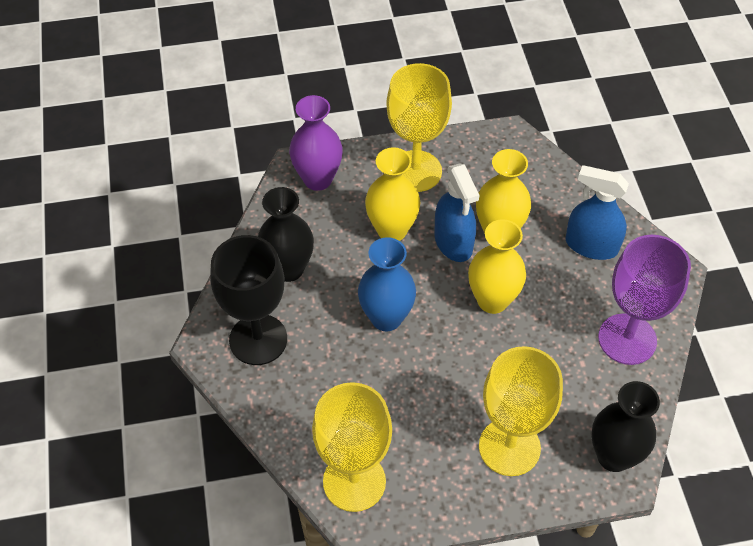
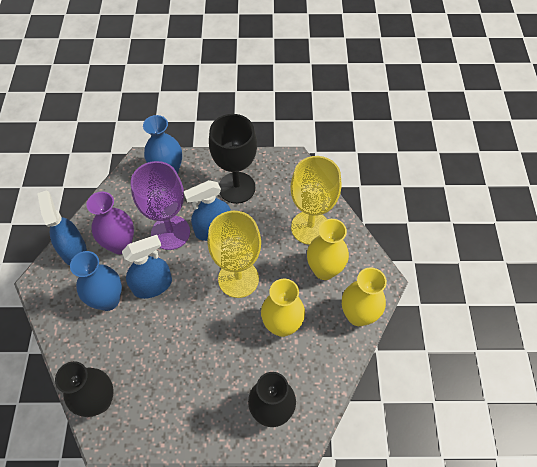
blue spray bottle: [434,163,479,262] [565,165,629,260] = 2 -> [37,190,87,266] [122,235,172,299] [184,180,231,241] = 3
blue vase: [358,237,416,331] = 1 -> [70,251,122,311] [143,115,182,174] = 2
yellow goblet: [312,382,392,512] [387,63,452,192] [479,346,563,476] = 3 -> [207,211,261,298] [291,156,341,245] = 2

